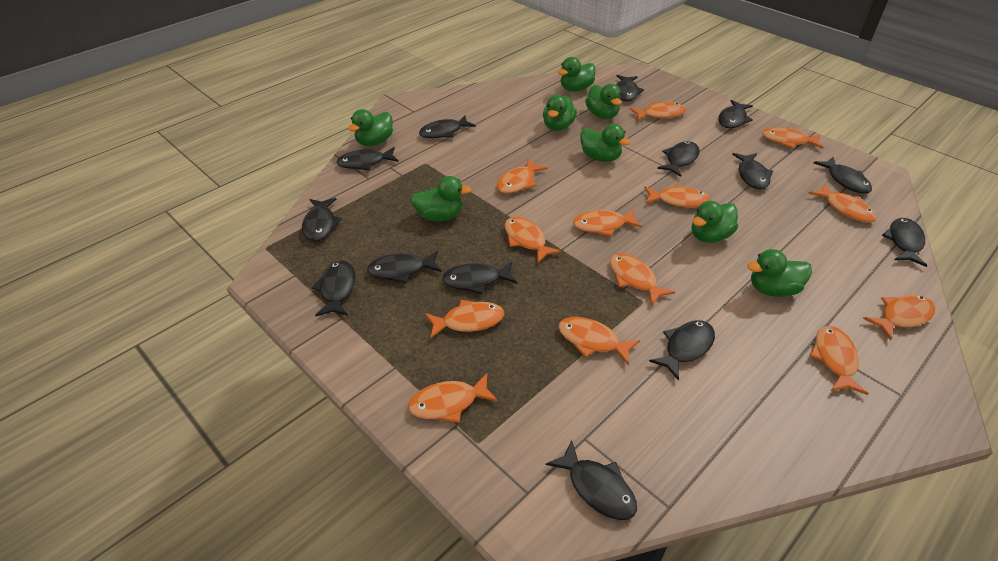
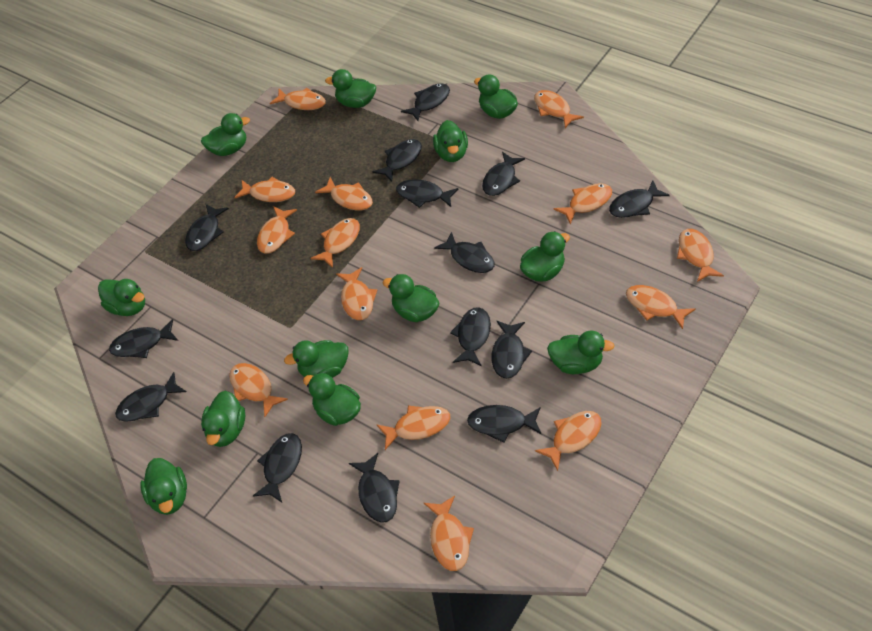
green duck: [348,109,393,146] [410,176,472,221] [543,95,577,131] [558,57,595,92] [580,124,631,162] [585,84,621,119] [691,201,738,243] [747,249,812,297] = 8 -> [98,279,145,316] [140,458,187,515] [201,113,250,156] [201,391,245,447] [284,340,348,378] [303,373,361,426] [325,69,376,108] [383,274,440,322] [433,120,468,162] [474,74,518,119] [520,231,570,282] [547,330,614,374] = 12
orange fish: [408,373,498,423] [425,300,504,339] [497,159,548,194] [504,217,561,263] [558,317,640,365] [573,209,643,237] [610,253,675,305] [630,102,686,121] [644,184,710,208] [762,127,823,149] [808,183,876,222] [810,326,868,395] [863,294,935,340] = 13 -> [229,363,288,417] [234,177,295,202] [257,206,297,254] [270,88,326,110] [310,218,360,268] [315,177,373,210] [336,267,378,320] [376,406,451,450] [424,496,474,571] [534,90,584,128] [535,411,602,471] [554,183,612,225] [626,285,696,329] [677,229,724,282] = 14

